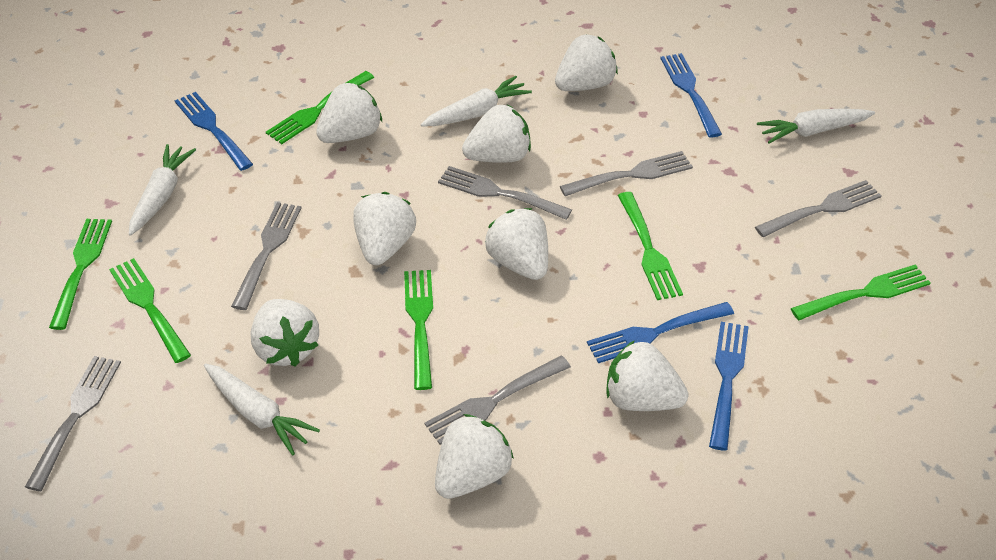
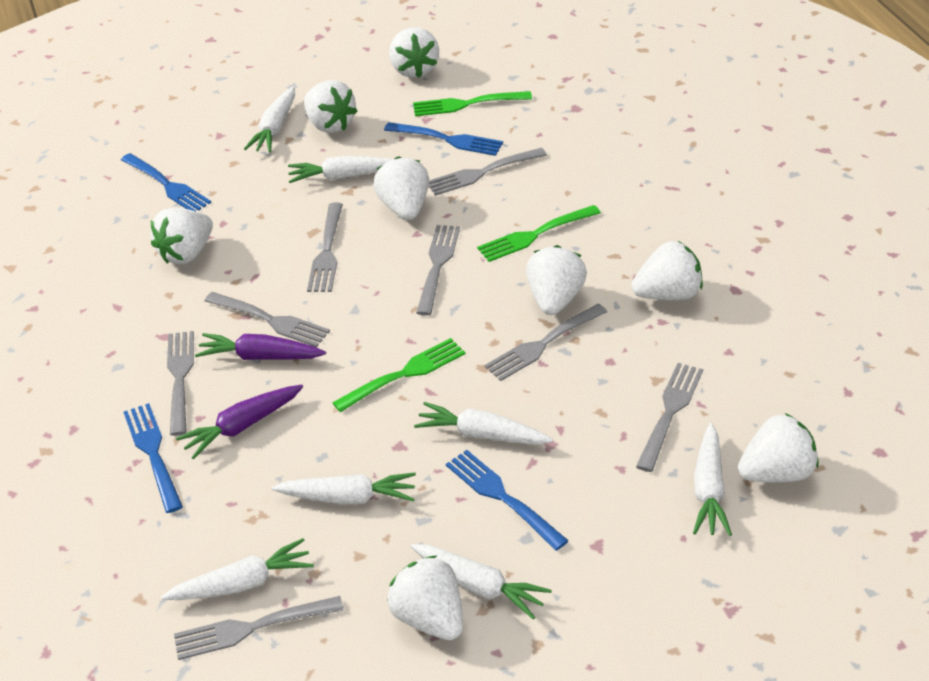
green fork: [49,219,112,330] [109,258,191,363] [266,71,374,144] [404,270,433,390] [618,192,683,300] [791,264,931,320] = 6 -> [332,338,466,412] [413,91,532,116] [477,205,601,262] = 3
grey fork: [25,356,121,491] [231,202,301,310] [424,356,571,445] [438,166,572,220] [560,151,693,196] [755,180,882,237] = 6 -> [167,331,194,436] [174,596,344,660] [205,292,330,347] [307,202,343,292] [416,225,460,316] [429,147,547,196] [484,304,607,381] [636,363,703,472] = 8
purple carrot: none = 0 -> [176,385,303,459] [195,333,326,360] = 2
white carrot: [129,144,196,236] [204,363,320,456] [421,76,532,127] [757,109,875,144] = 4 -> [161,538,314,600] [244,86,295,153] [272,473,416,504] [288,156,393,183] [411,544,552,620] [414,402,553,445] [693,423,732,536] = 7

